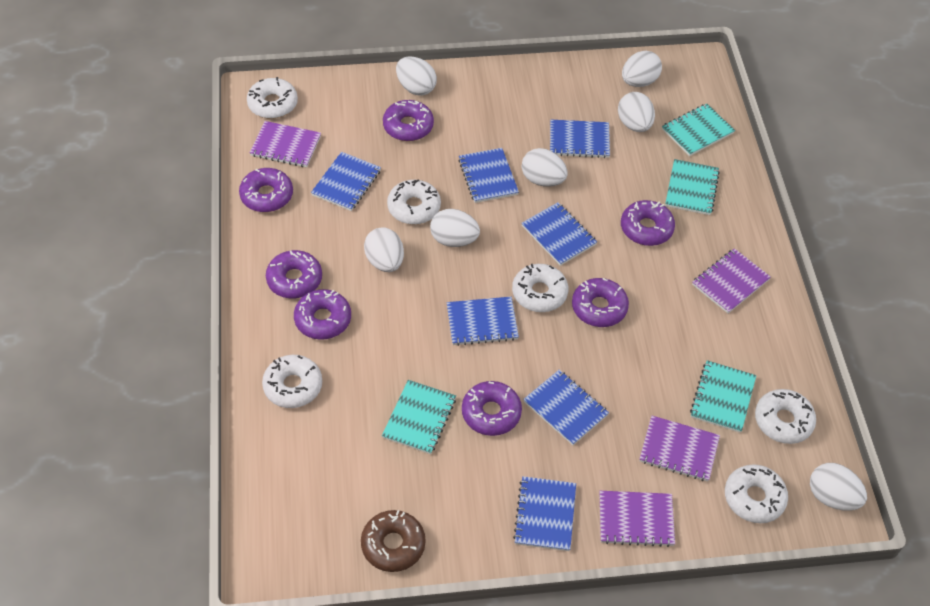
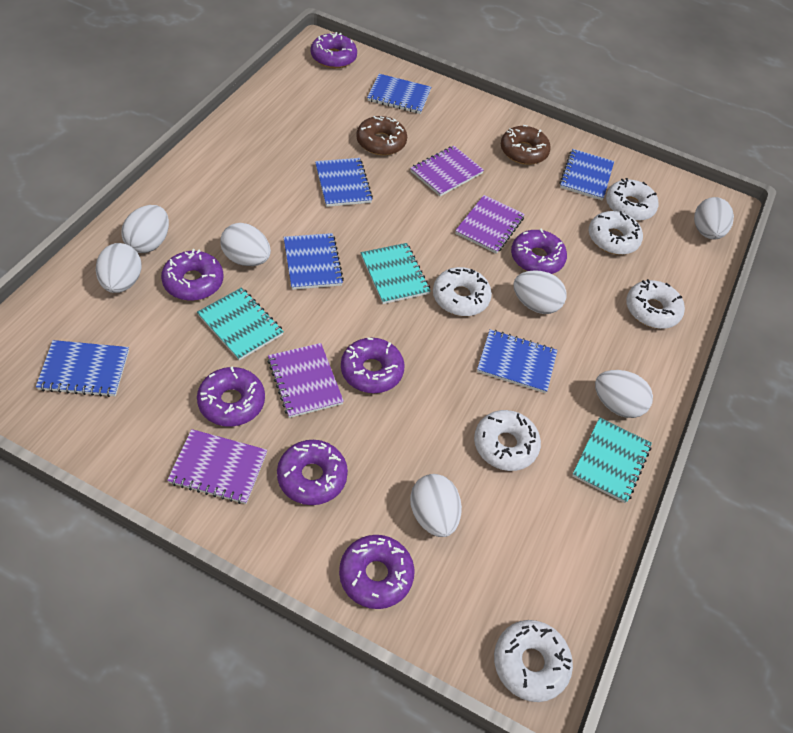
blue notebook: [311,152,381,211] [447,297,519,346] [458,148,519,203] [513,476,576,551] [522,202,597,266] [523,370,609,445] [550,120,610,158] = 7 -> [36,340,129,397] [284,233,344,290] [315,158,373,207] [367,74,431,114] [477,329,557,393] [559,149,614,200] = 6
brown donut: [361,510,426,572] = 1 -> [356,116,407,155] [501,125,551,165] = 2
turquoise notebook: [382,380,456,454] [662,104,735,156] [665,159,720,215] [690,360,756,433] = 4 -> [197,287,284,361] [361,243,431,304] [572,417,652,503] = 3

